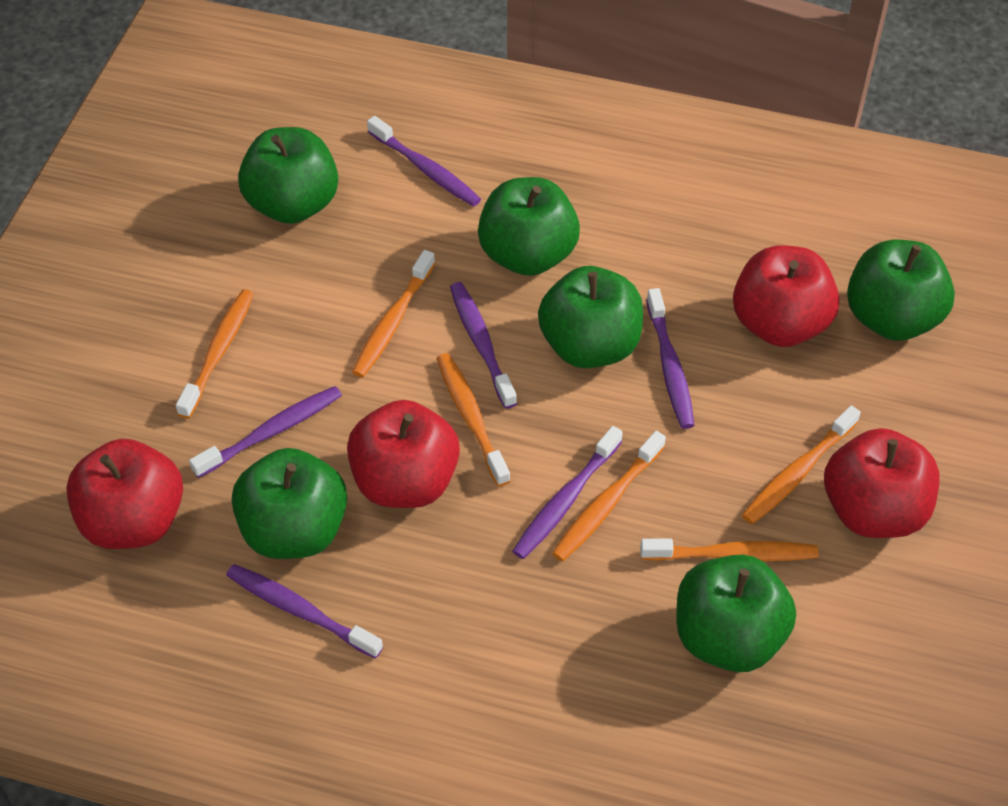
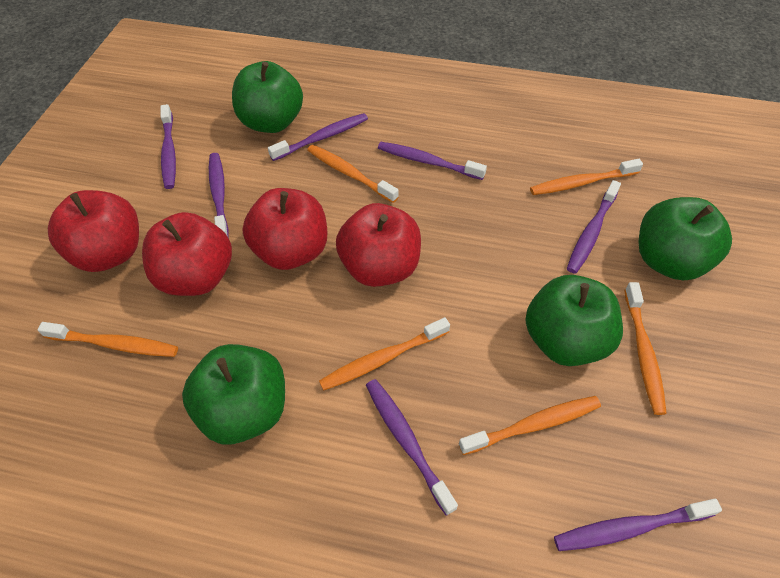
green apple: [232,448,347,559] [238,127,338,224] [478,177,580,276] [538,266,643,368] [676,554,796,672] [847,240,955,341] = 6 -> [182,344,285,445] [232,61,303,133] [525,275,623,366] [639,197,732,280] = 4
purple toothbrush: [189,386,342,478] [226,564,383,659] [367,116,481,207] [450,282,517,409] [512,426,623,559] [646,288,694,429] = 6 -> [160,104,176,189] [209,153,229,238] [268,113,368,161] [366,379,458,516] [378,142,487,180] [554,499,722,551] [567,180,621,274] = 7

